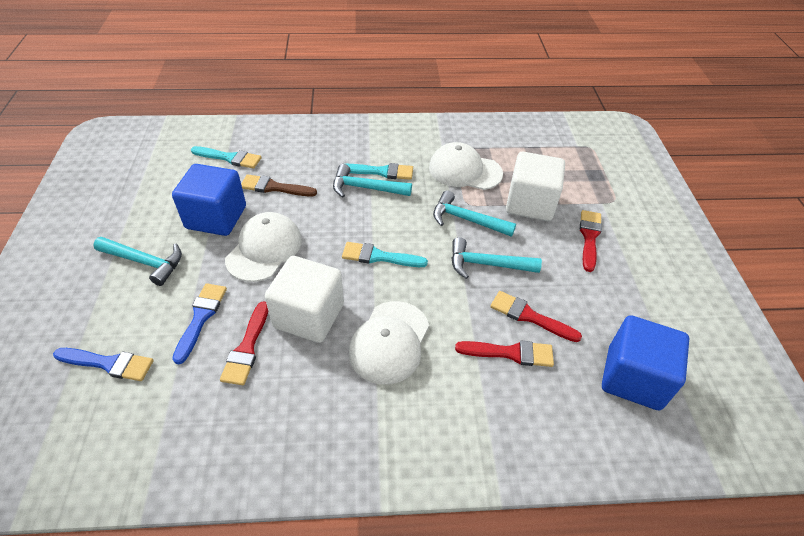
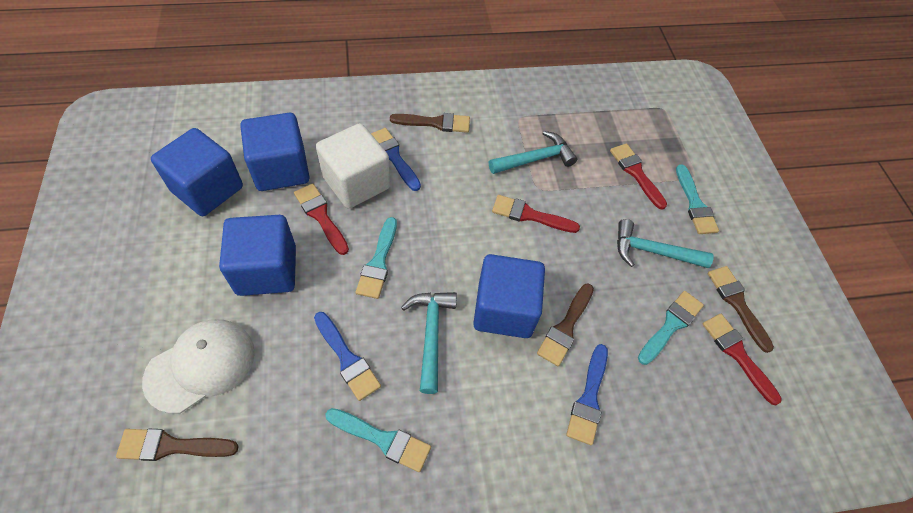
blue brush: [53,348,153,381] [172,283,227,364] = 2 -> [314,312,381,401] [371,128,421,191] [566,344,608,445] = 3
blue cube: [172,164,246,236] [602,315,689,411] = 2 -> [151,128,243,216] [219,215,296,296] [240,113,310,191] [473,254,545,338] = 4
brown brush: [241,174,317,197] = 1 -> [116,429,239,461] [390,113,470,133] [537,283,594,366] [707,266,774,353] = 4
turquoise brush: [191,146,261,169] [342,242,428,267] [346,163,413,180] = 3 -> [325,408,431,472] [355,217,397,299] [638,291,704,365] [676,164,719,234] = 4
turquoise hammer: [93,237,182,286] [333,164,412,198] [433,190,516,237] [451,237,542,279] = 4 -> [401,292,457,394] [489,131,577,174] [617,219,714,268] = 3
white cap: [225,212,302,282] [349,301,429,385] [429,142,503,190] = 3 -> [142,320,255,414] = 1
white cube: [265,256,344,343] [506,152,565,221] = 2 -> [316,123,391,208] = 1

